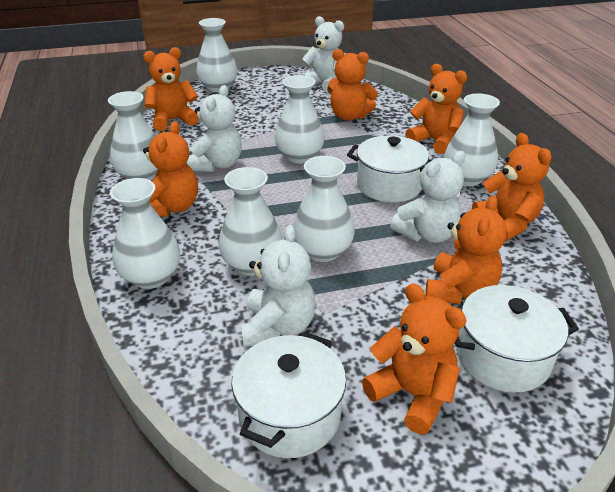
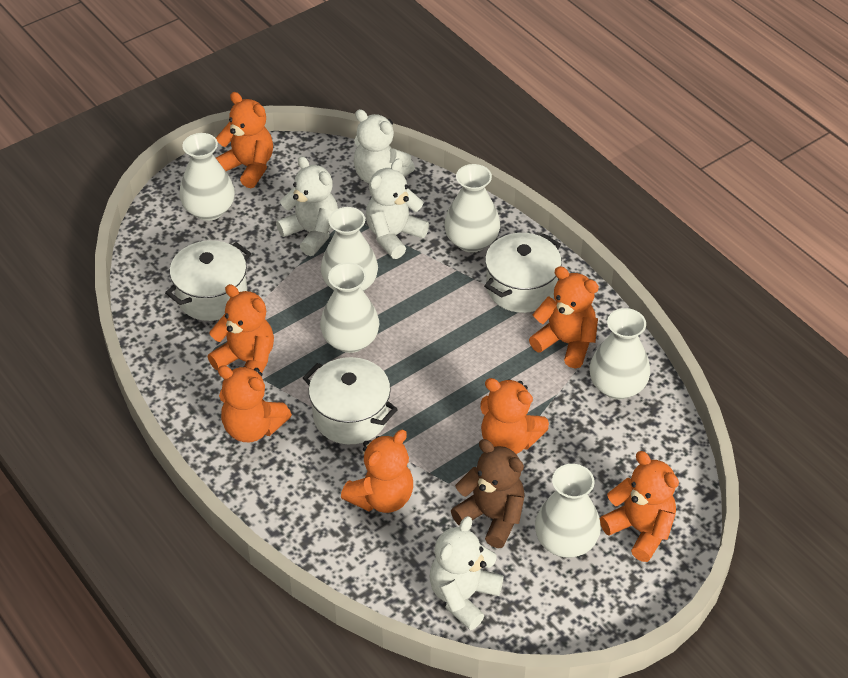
brown teddy bear: none = 0 -> [451,439,525,548] = 1
white vase: [108,91,159,181] [110,178,180,289] [196,18,237,92] [219,167,283,276] [275,75,324,164] [293,156,355,262] [444,93,500,186] = 7 -> [179,133,235,221] [320,262,379,353] [321,207,378,291] [444,164,500,253] [535,464,601,558] [590,308,650,399] = 6

